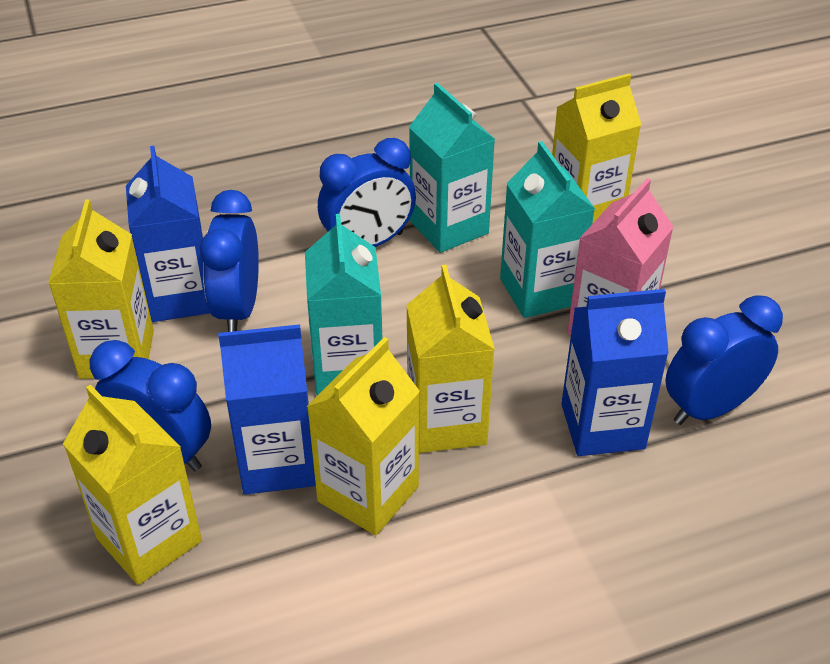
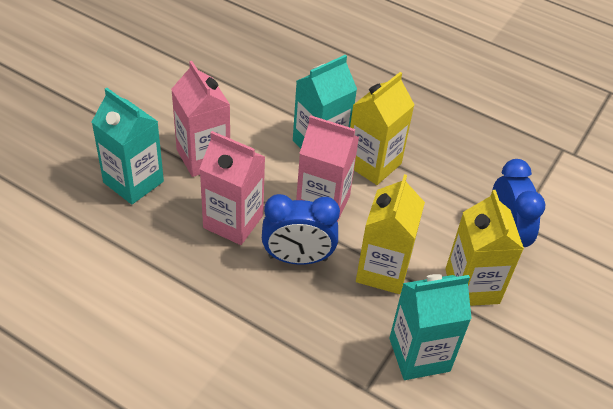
blue carton: [126,146,210,322] [218,324,316,495] [561,289,669,456] = 3 -> none = 0
blue clock: [90,340,211,471] [200,190,259,332] [318,138,416,247] [665,295,783,425] = 4 -> [262,194,340,265] [492,159,545,247] = 2
pink carton: [567,178,673,336] = 1 -> [171,61,230,177] [200,131,265,245] [296,115,359,222] = 3
yellow carton: [48,199,154,379] [63,385,202,585] [307,337,420,535] [406,265,495,453] [552,74,641,224] = 5 -> [350,72,415,185] [356,174,425,294] [445,190,524,306] = 3

